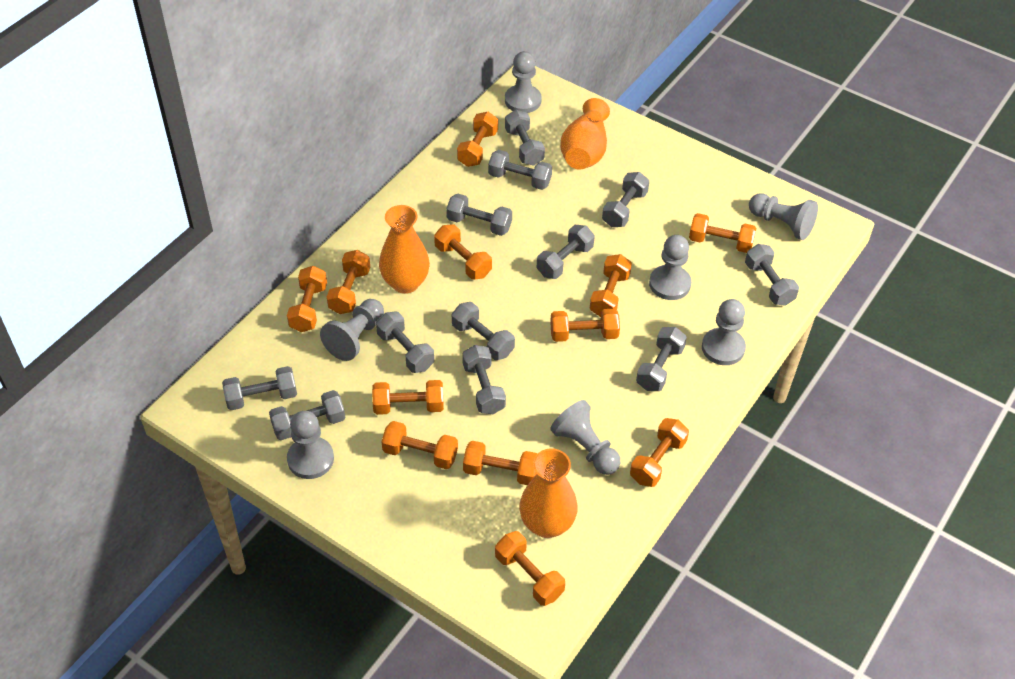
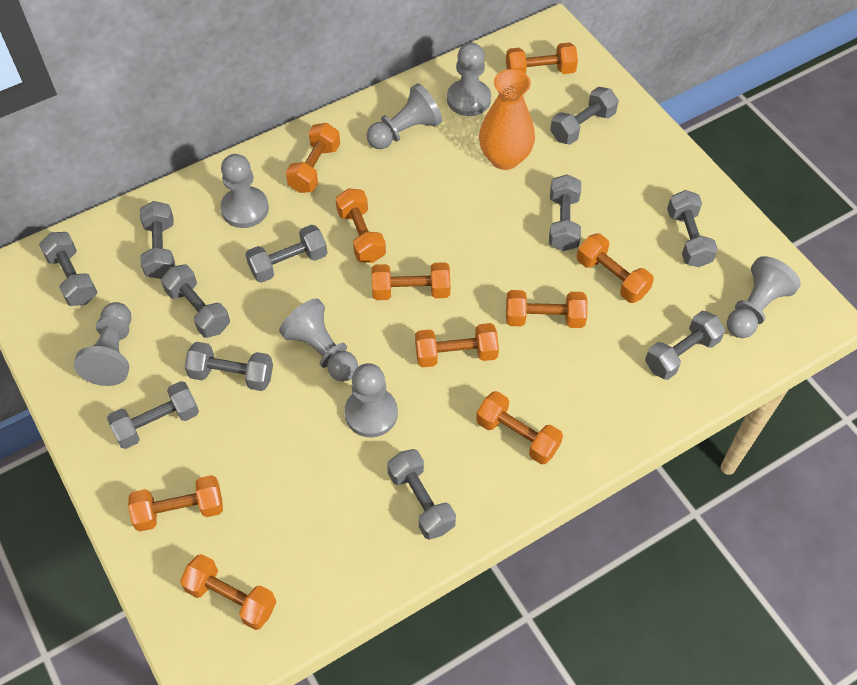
grey dumbbell: [222,366,297,410] [269,390,346,440] [376,312,434,373] [446,194,512,236] [452,302,515,360] [462,345,506,414] [488,150,552,190] [505,110,545,166] [536,225,595,279] [602,172,649,227] [636,327,687,391] [745,244,799,306] = 12 -> [39,232,98,306] [107,381,199,449] [140,201,175,279] [161,265,230,338] [185,342,273,391] [246,225,327,283] [387,449,456,540] [549,174,581,251] [550,87,619,145] [645,311,725,380] [667,190,718,267] = 11
orange dumbbell: [287,266,327,332] [327,250,370,314] [372,380,444,415] [382,421,458,469] [434,224,492,280] [457,112,498,167] [463,441,537,485] [495,531,565,606] [550,309,620,342] [590,254,632,317] [630,418,689,487] [689,213,756,253] = 12 -> [128,475,223,531] [180,554,276,630] [286,123,340,193] [336,188,386,263] [372,262,450,300] [415,323,499,368] [476,391,563,465] [506,42,578,74] [506,290,588,328] [577,234,654,303] = 10
orange vase: [379,205,430,294] [519,448,578,538] [560,98,610,170] = 3 -> [479,69,535,170] = 1

